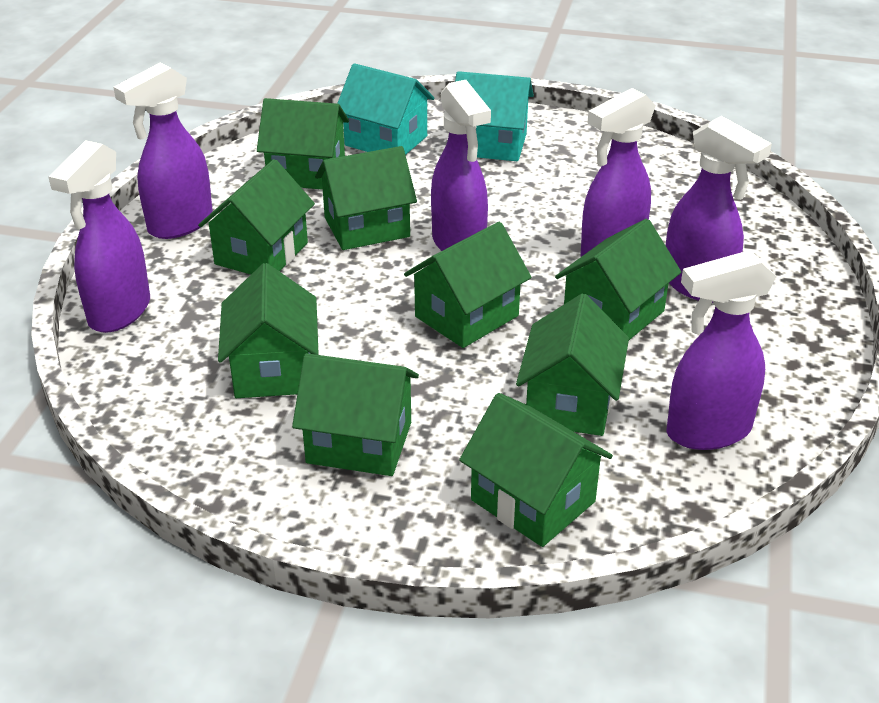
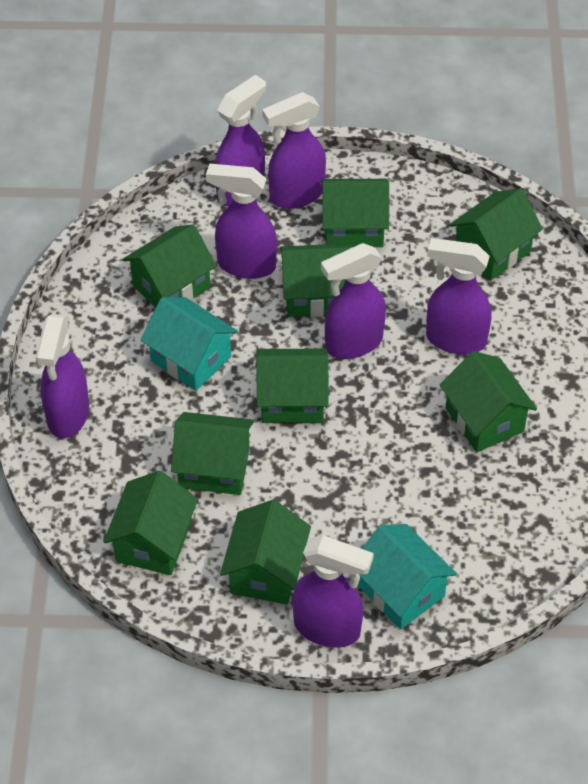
purple spray bottle: [49,140,150,333] [114,62,213,239] [431,80,491,251] [581,88,656,257] [665,116,772,303] [666,250,777,450] = 6 -> [36,314,89,438] [206,164,277,279] [215,75,266,207] [262,92,326,209] [292,535,374,648] [321,243,386,359] [426,238,491,355] = 7

